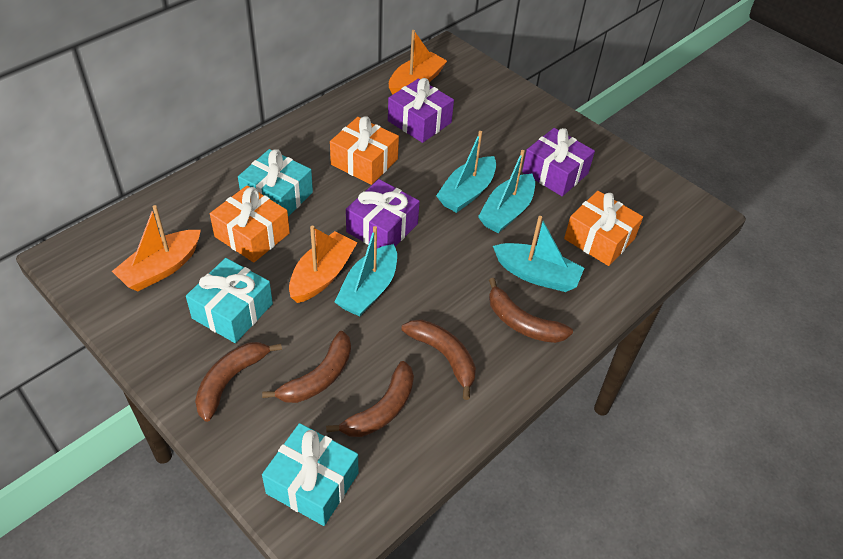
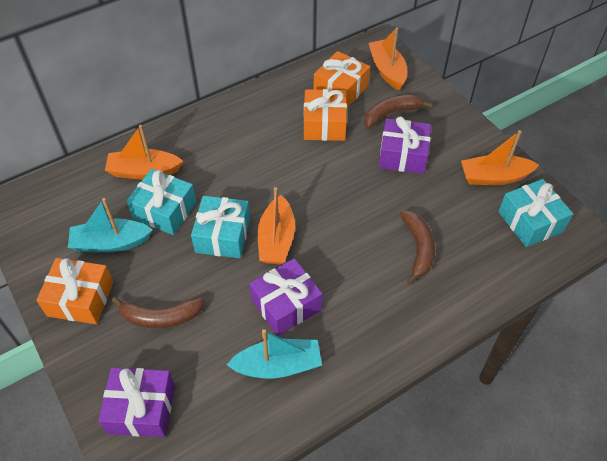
brown banana: [195,342,282,422] [262,331,351,403] [326,361,414,437] [401,319,476,400] [489,278,573,343] = 5 -> [112,297,205,328] [364,95,432,129] [400,211,435,284] = 3
orange boat: [112,205,201,291] [289,226,358,303] [389,30,447,95] = 3 -> [105,125,183,179] [258,187,295,264] [369,27,407,90] [461,130,539,185] = 4
turquoise boat: [335,226,397,317] [436,131,496,213] [478,150,535,233] [493,216,584,292] = 4 -> [68,198,153,253] [227,329,322,379] = 2

